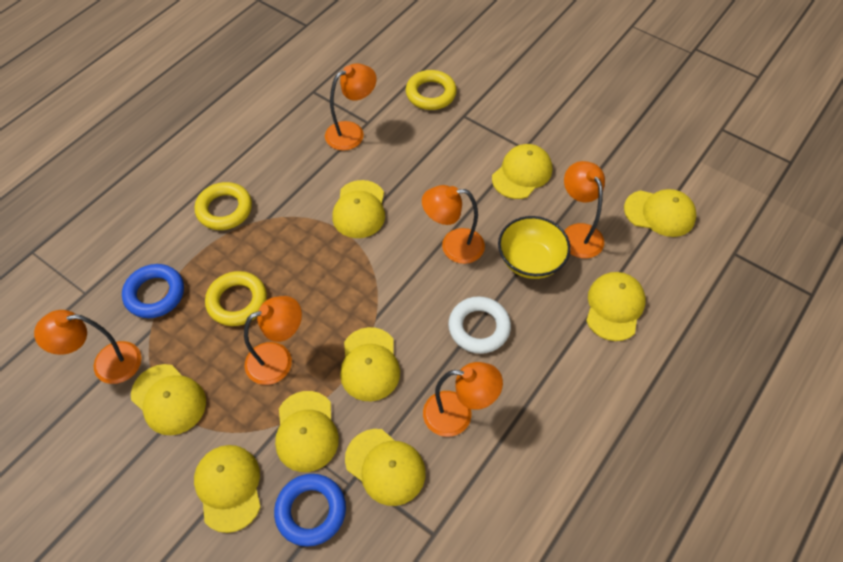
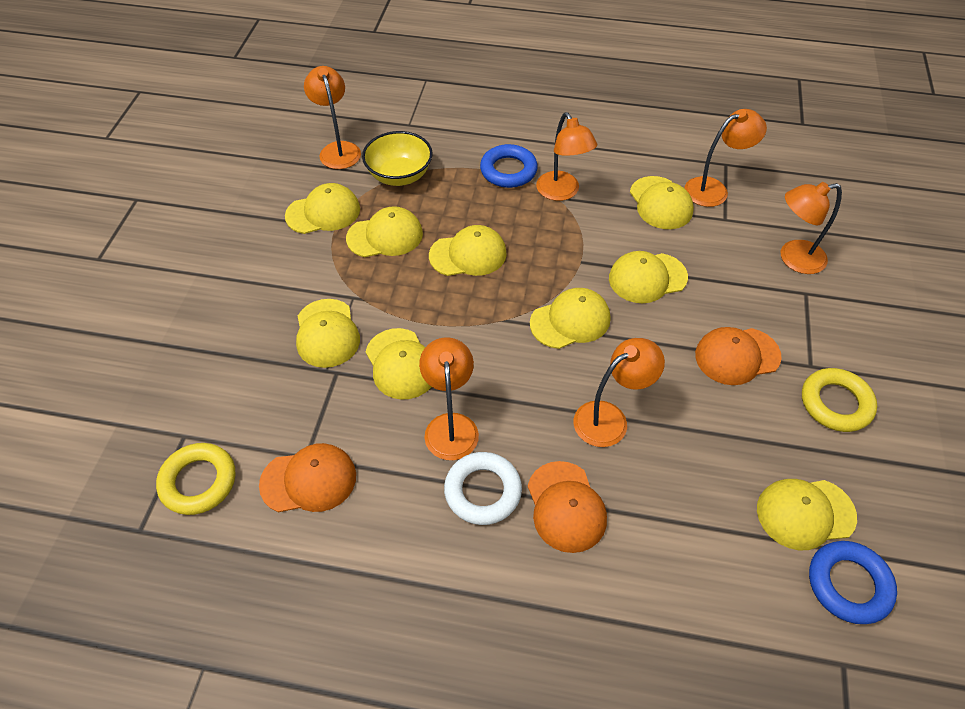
orange cap: none = 0 -> [259,443,356,512] [528,461,607,553] [695,327,781,385] = 3
yellow ring: [195,182,252,230] [205,271,267,326] [406,70,457,110] = 3 -> [156,443,235,515] [802,368,877,432] = 2

